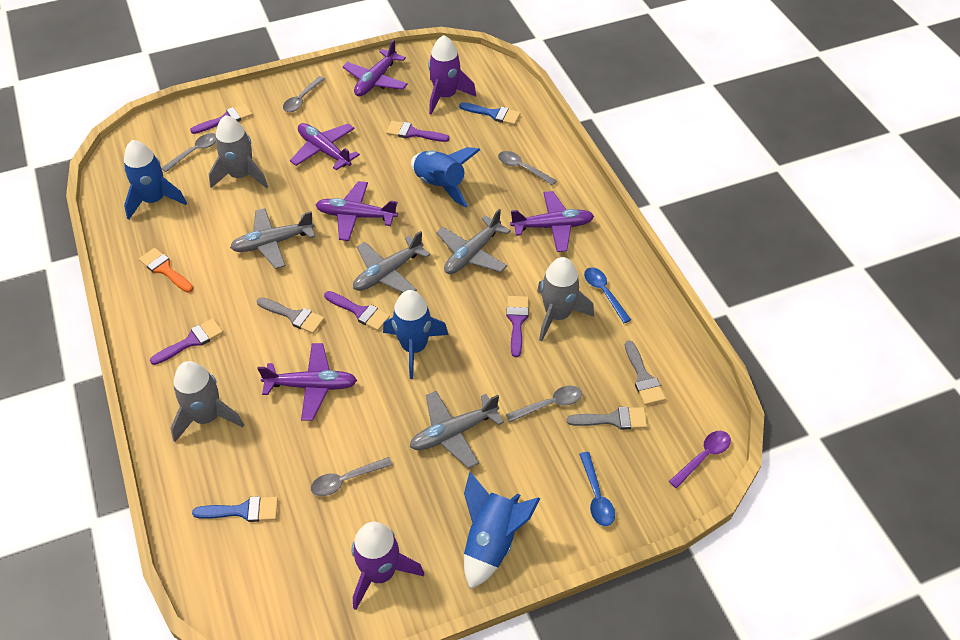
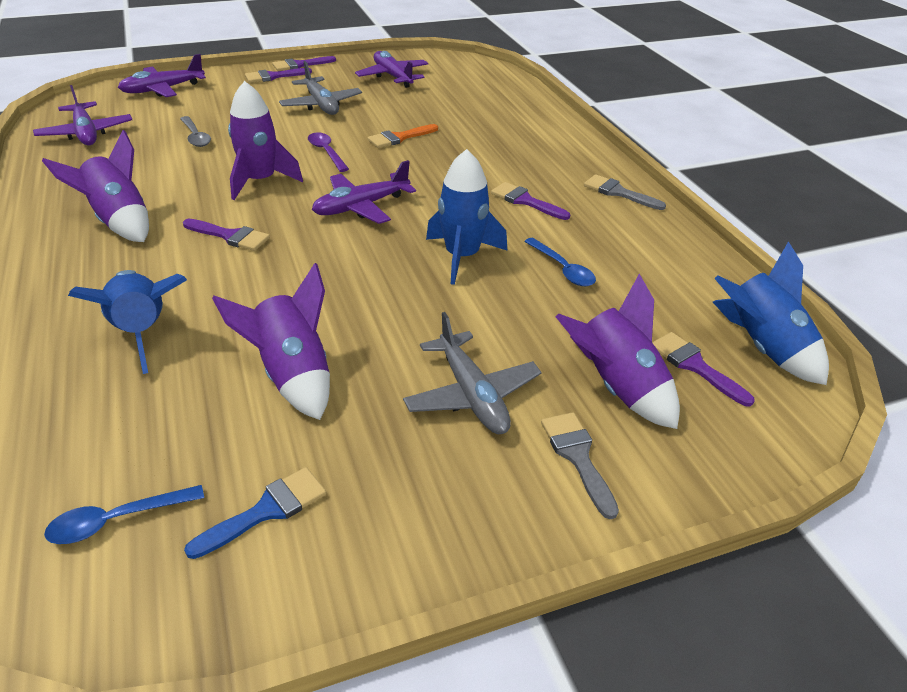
blue brush: [192,496,278,522] [459,102,520,125] = 2 -> [184,467,326,559] = 1
blue rocket: [124,140,187,220] [383,290,448,379] [411,147,480,207] [464,472,540,589] = 4 -> [68,270,187,374] [426,149,507,285] [713,241,829,385] = 3
grey brush: [257,297,325,334] [567,407,647,430] [625,340,666,405] = 3 -> [541,412,619,519] [584,174,666,210] = 2
grey plane: [230,208,315,269] [353,231,430,293] [410,391,504,469] [436,209,511,274] = 4 -> [279,61,362,115] [403,312,542,434] = 2
grey rocket: [170,361,244,442] [209,115,268,189] [537,257,594,342] = 3 -> none = 0
grey spoon: [161,133,216,172] [283,76,325,112] [311,457,393,496] [498,151,557,185] [506,386,582,422] = 5 -> [180,116,211,147] = 1
purple plane: [258,343,357,421] [290,123,360,170] [315,181,398,241] [342,39,408,97] [510,191,594,252] = 5 -> [33,85,132,145] [118,54,206,97] [312,160,416,224] [355,51,428,88] = 4
purple rocket: [352,522,424,610] [428,35,476,115] = 2 -> [42,130,149,242] [212,263,330,420] [228,81,303,200] [556,274,680,429] = 4

